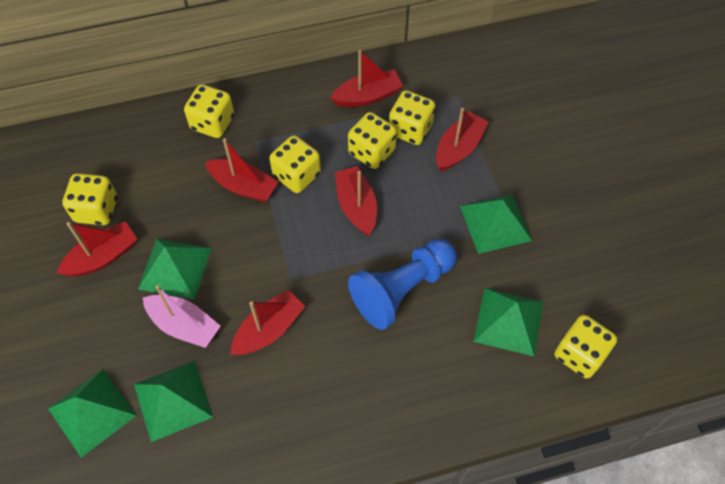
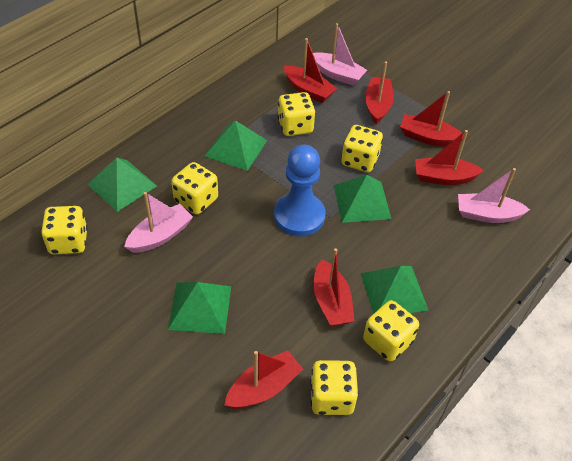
pink boat: [143,285,221,348] = 1 -> [124,192,193,253] [313,23,367,86] [458,168,530,223] = 3

